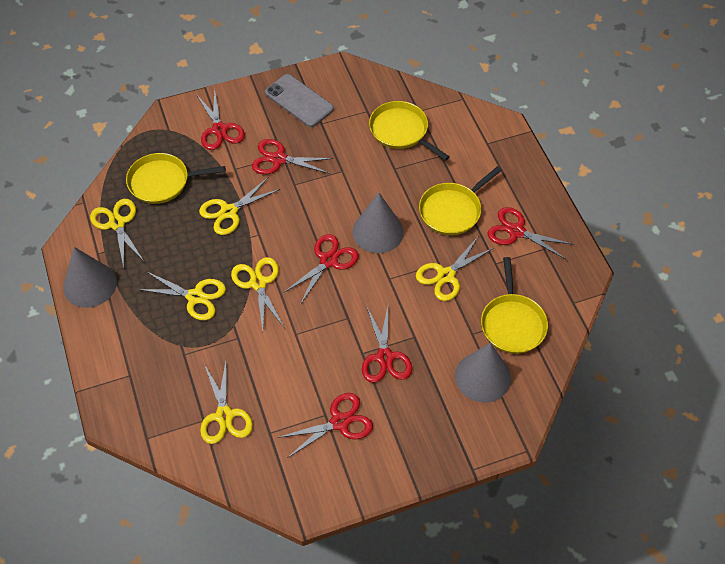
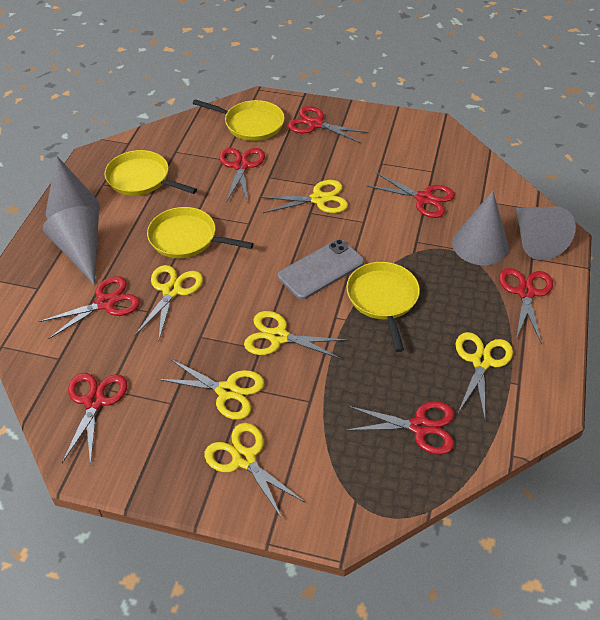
grey cone: [63,247,117,308] [352,193,404,253] [455,343,511,403] = 3 -> [43,206,99,285] [46,156,100,219] [452,191,509,265] [516,207,576,260] = 4
red scissors: [196,89,245,150] [252,139,334,175] [277,393,373,458] [283,234,359,305] [362,307,412,383] [488,207,574,259] = 6 -> [38,276,140,339] [62,373,128,466] [219,148,265,202] [288,106,369,143] [345,401,454,455] [367,173,455,218] [499,268,553,345] = 7

